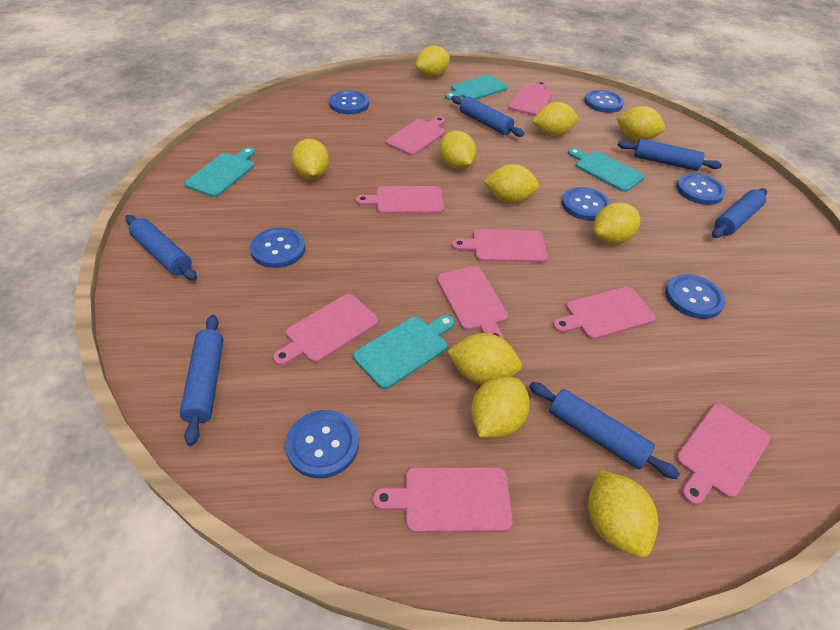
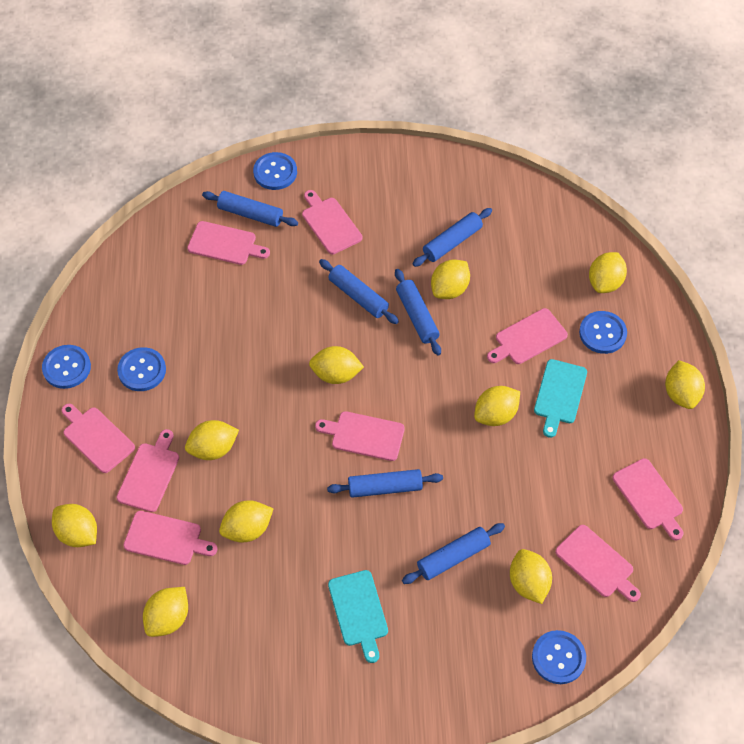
blue button: [250,228,305,268] [286,410,359,479] [329,90,369,114] [561,187,611,221] [584,90,624,113] [665,274,726,319] [676,173,726,205] = 7 -> [42,345,91,389] [117,347,166,391] [253,152,297,190] [532,630,586,684] [579,311,627,354] = 5
turquoise cutting board: [184,147,255,197] [353,315,455,389] [445,75,508,100] [568,148,645,192] = 4 -> [328,570,388,663] [534,359,587,438] = 2

